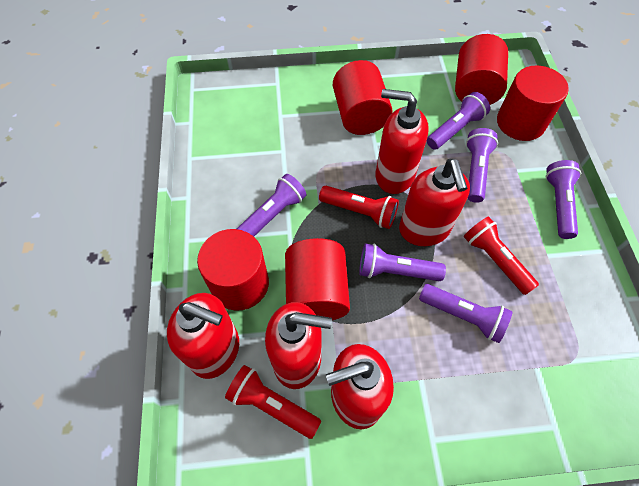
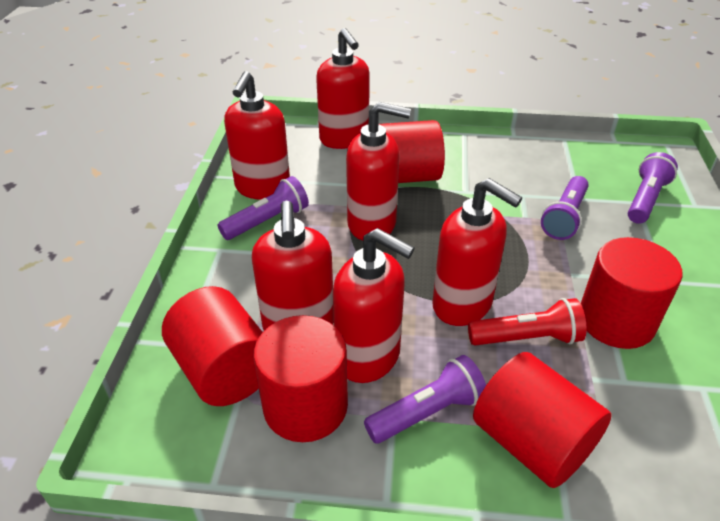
purple flashlight: [237,174,306,236] [359,243,446,281] [419,284,513,343] [427,92,490,150] [466,128,498,203] [546,160,581,239] = 6 -> [218,176,309,240] [364,355,486,443] [541,176,589,240] [628,152,678,224] = 4
red flashlight: [225,365,321,439] [319,186,399,229] [464,217,539,295] = 3 -> [468,298,587,346] = 1
red soap dispenser: [167,293,239,379] [265,302,332,389] [326,344,394,429] [376,89,429,194] [399,158,470,246] = 5 -> [224,71,290,200] [252,201,334,331] [316,28,370,149] [333,228,415,383] [346,102,411,241] [432,178,522,326] = 6

